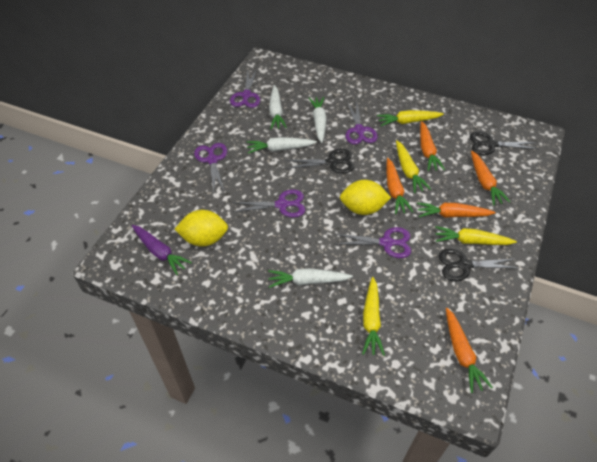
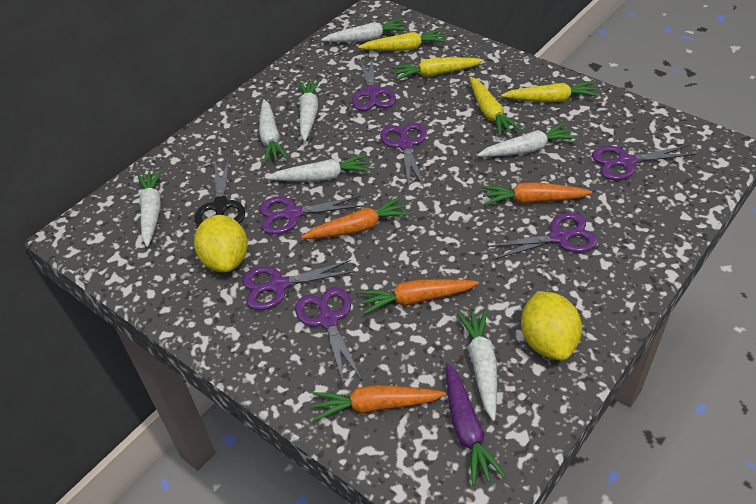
black scissors: [285,149,354,174] [439,249,519,281] [469,132,538,155] = 3 -> [195,159,245,227] = 1
orange carrot: [386,158,414,214] [417,202,496,218] [420,121,445,171] [446,308,493,393] [471,151,510,205] = 5 -> [301,197,410,239] [312,385,446,421] [359,279,479,315] [482,182,592,205] = 4
purple scissors: [194,143,227,192] [230,69,260,108] [232,190,305,218] [335,227,411,258] [346,102,378,144] = 5 -> [242,260,355,310] [259,196,363,235] [295,287,362,385] [352,56,396,111] [380,122,427,187] [486,213,598,260] [592,145,695,180] = 7
white carrot: [247,137,317,154] [268,268,353,288] [269,85,287,129] [309,97,327,143] = 4 -> [137,169,162,247] [259,99,289,164] [266,154,371,181] [298,79,320,141] [321,18,408,42] [457,309,497,421] [477,123,577,157] = 7

